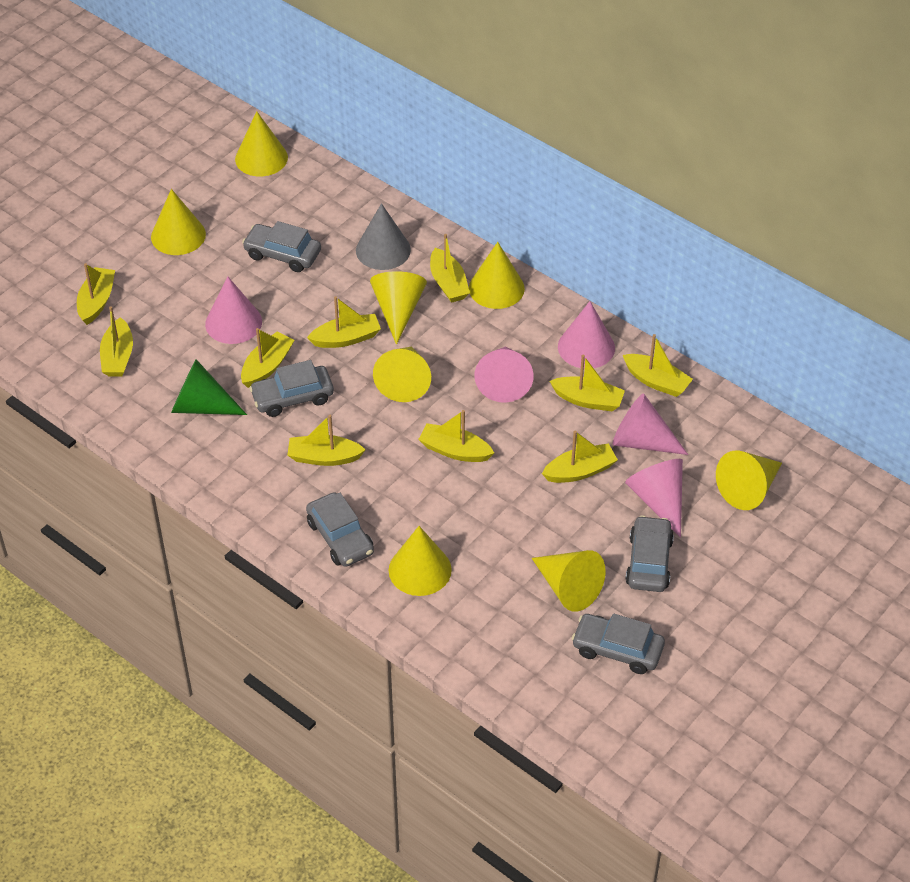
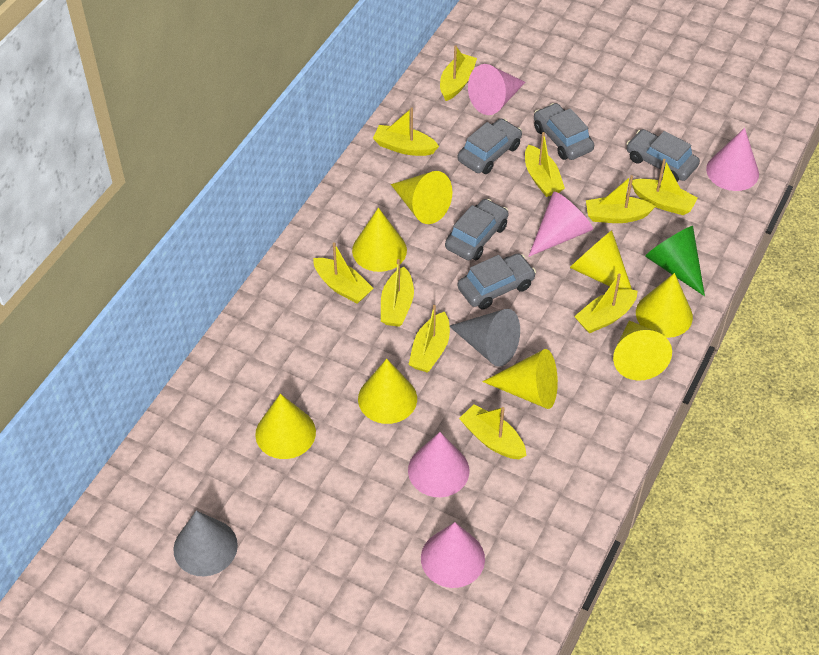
grey cone: [356,203,411,270] = 1 -> [173,511,238,576] [450,309,520,367] = 2

